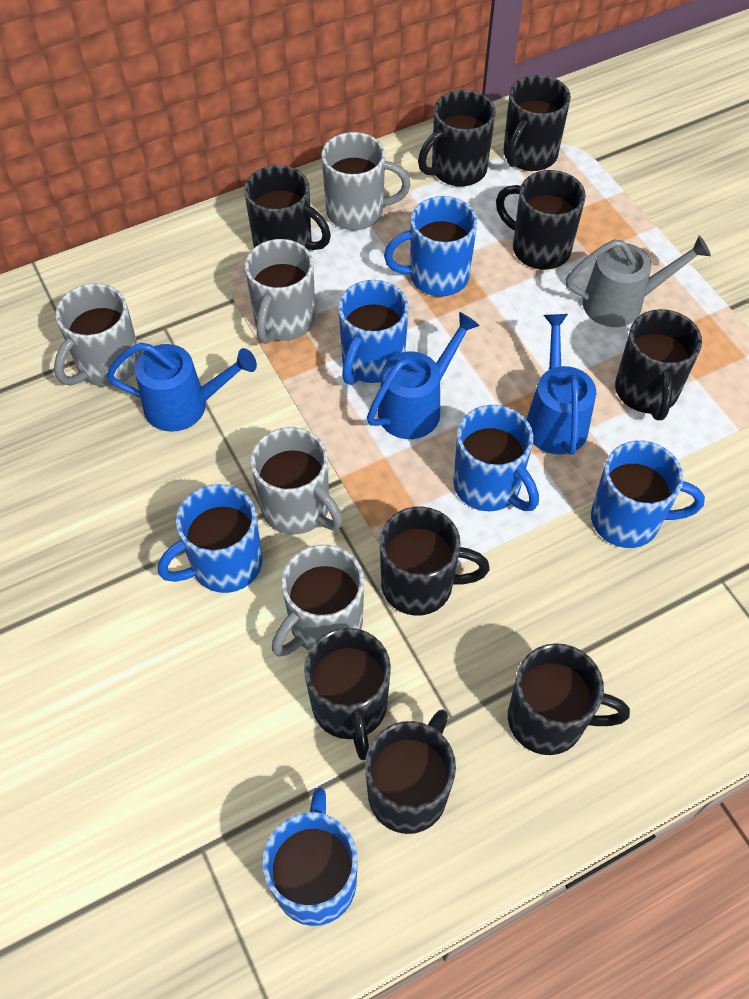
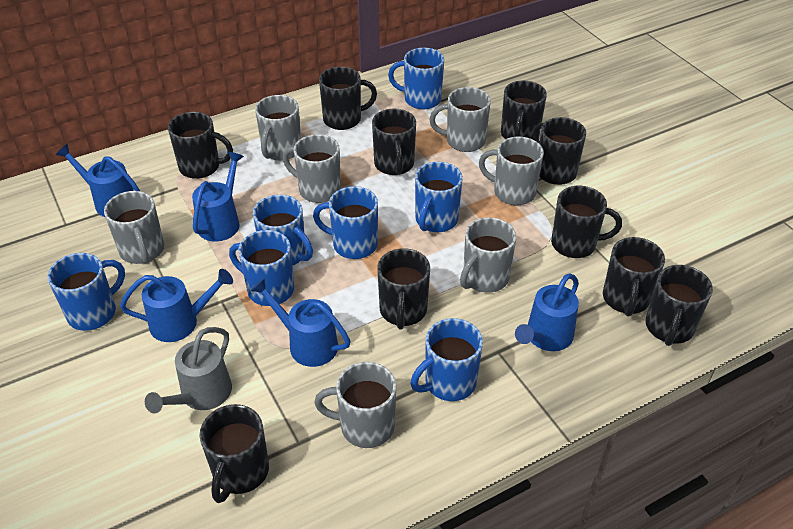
black mug: [244,165,331,250] [304,628,391,760] [365,709,456,834] [380,506,490,616] [418,90,496,187] [496,170,586,270] [504,75,571,171] [508,643,630,755] [615,309,702,420] = 9 -> [168,112,233,179] [200,404,269,503] [319,67,377,130] [372,109,416,175] [377,248,430,330] [501,80,547,139] [533,117,586,185] [551,186,622,258] [603,237,665,317] [646,265,713,346] = 10
blue mug: [158,484,263,593] [262,787,358,926] [338,280,409,385] [384,196,477,297] [453,405,539,511] [591,440,705,548] = 6 -> [47,253,125,331] [229,230,294,306] [253,195,313,266] [313,186,378,259] [388,48,444,109] [411,318,483,401] [415,162,463,232] = 7
blue watering can: [107,343,257,432] [367,312,480,439] [526,314,596,455] = 3 -> [56,144,140,217] [120,269,233,342] [192,152,244,242] [250,278,350,367] [515,274,579,351] = 5
grey mug: [54,283,140,387] [245,239,315,344] [251,427,343,534] [272,544,364,657] [321,132,410,230] = 5 -> [104,191,164,264] [255,95,301,160] [283,134,341,203] [314,362,396,448] [429,87,491,152] [460,217,516,293] [479,137,544,205] = 7

